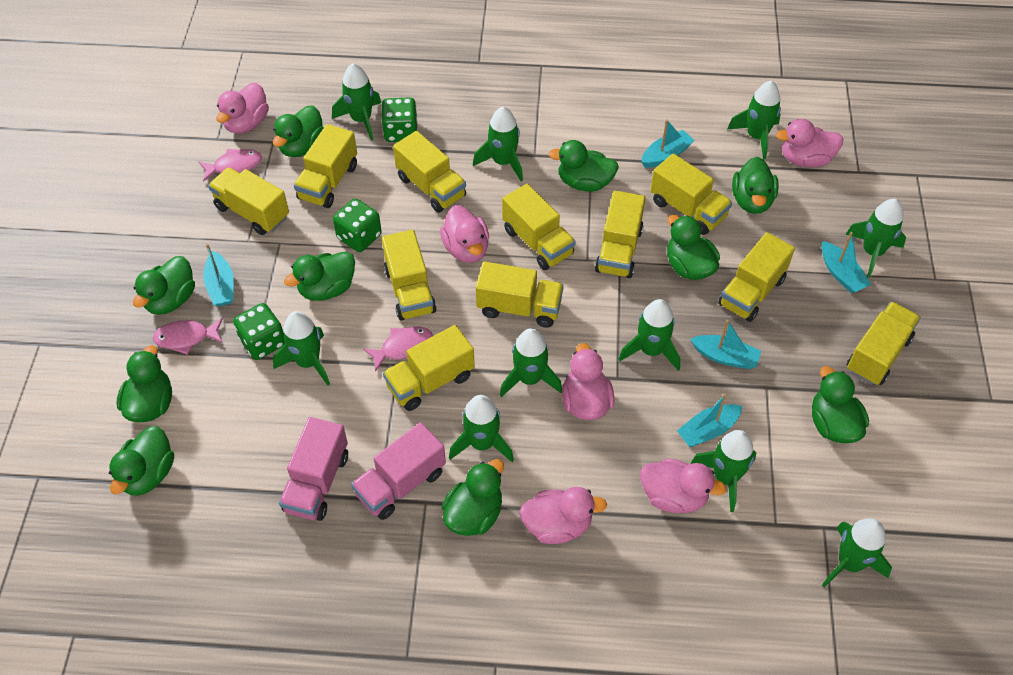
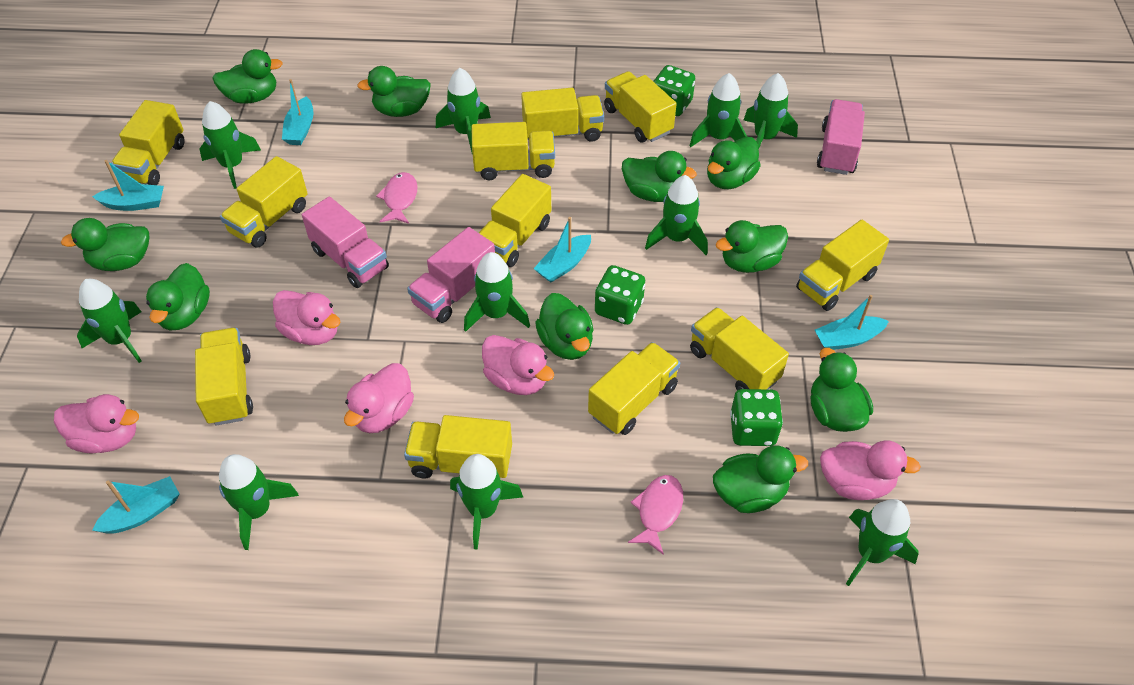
pink duck: [216,83,269,134] [440,205,489,263] [519,487,607,544] [562,343,614,420] [640,459,726,513] [776,119,843,167] = 6 -> [54,394,139,454] [273,290,340,345] [344,363,414,433] [482,335,554,395] [820,440,921,500] = 5
pink fish: [153,318,223,355] [199,148,262,182] [363,326,433,372] = 3 -> [376,172,418,224] [628,475,683,555] = 2
pink truck: [279,417,348,521] [351,422,446,520] = 2 -> [302,196,389,288] [407,227,495,323] [817,99,865,175] = 3

